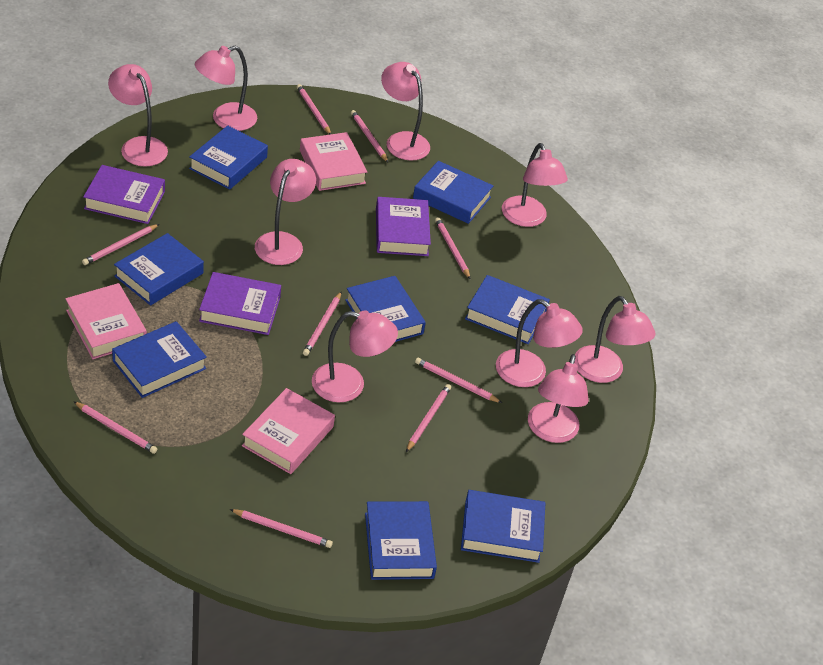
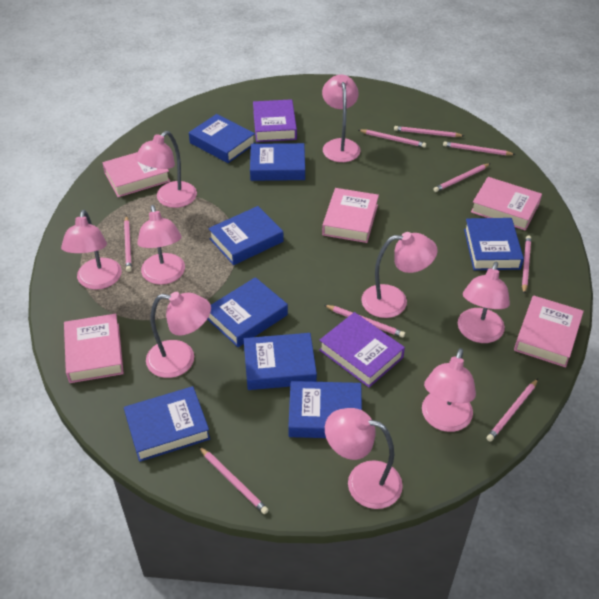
pink book: [65,283,147,359] [242,388,335,474] [300,132,367,191] = 3 -> [64,314,124,383] [102,152,170,197] [322,188,379,243] [471,177,542,231] [514,295,584,367] = 5
purple book: [83,165,165,224] [199,272,281,335] [376,197,431,256] = 3 -> [253,99,297,142] [319,312,405,387] = 2

